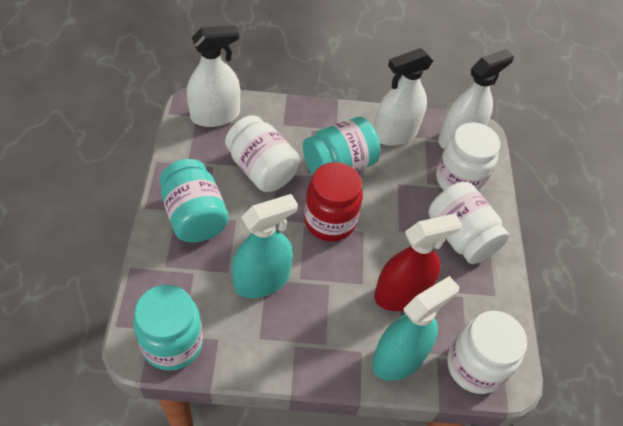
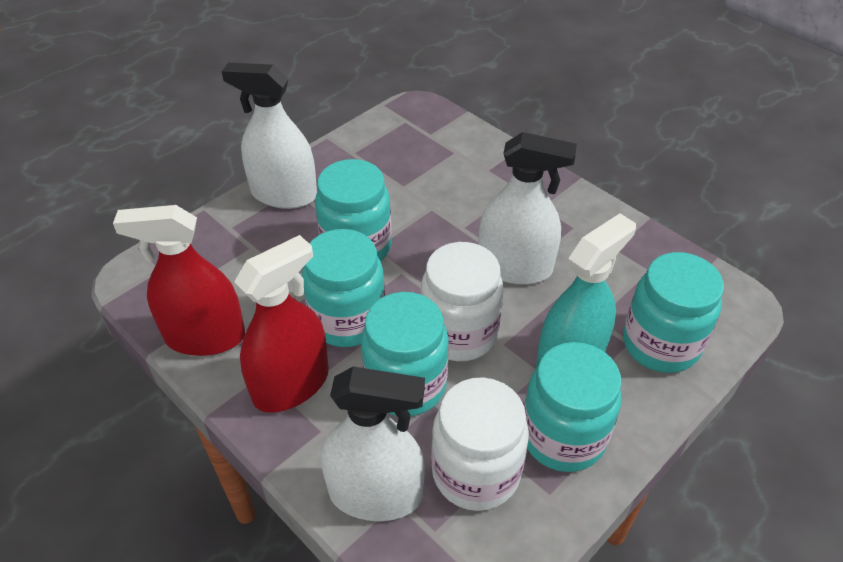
red jar: [304,162,363,242] = 1 -> none = 0
red spray bottle: [374,213,462,311] = 1 -> [113,205,245,356] [234,235,329,413] = 2
turquoise jar: [133,285,203,371] [160,159,229,243] [303,117,381,175] = 3 -> [302,229,385,347] [315,159,392,261] [361,292,449,416] [524,342,621,472] [623,252,724,373] = 5
turquoise spray bottle: [232,194,298,298] [372,276,459,381] = 2 -> [536,213,636,368] = 1
white jar: [225,115,300,192] [428,182,509,264] [436,122,500,192] [447,311,527,394] = 4 -> [421,242,504,361] [431,377,529,511] = 2

